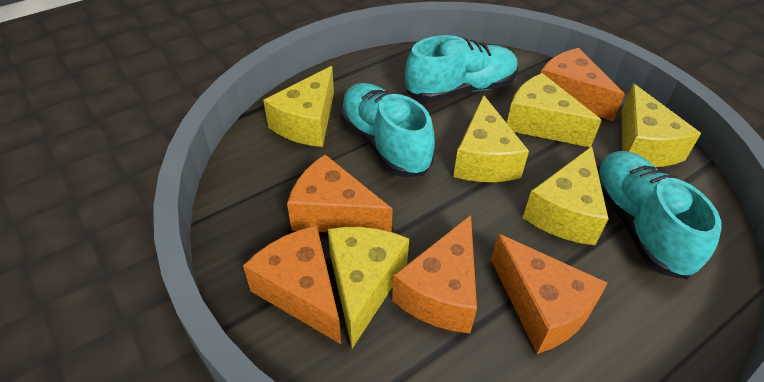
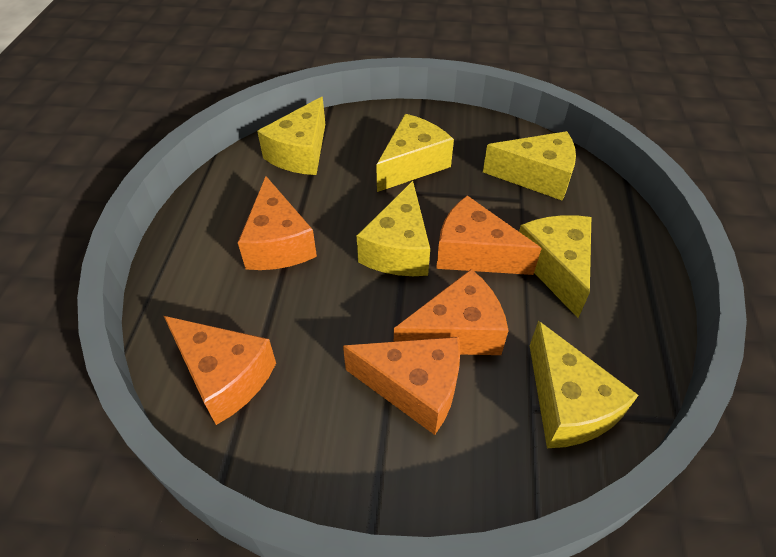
turquoise shoe: [340,83,435,177] [405,35,518,102] [597,151,722,279] = 3 -> none = 0

